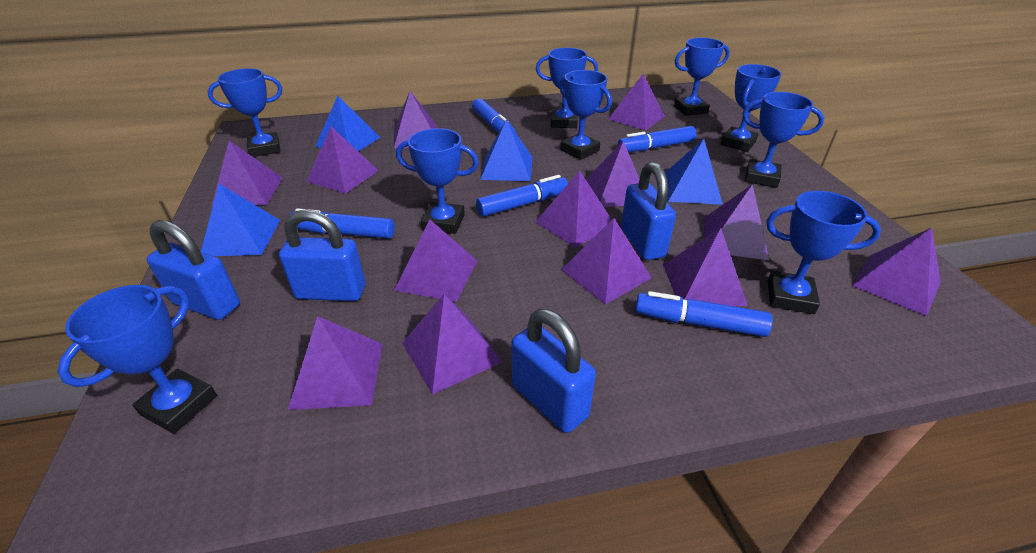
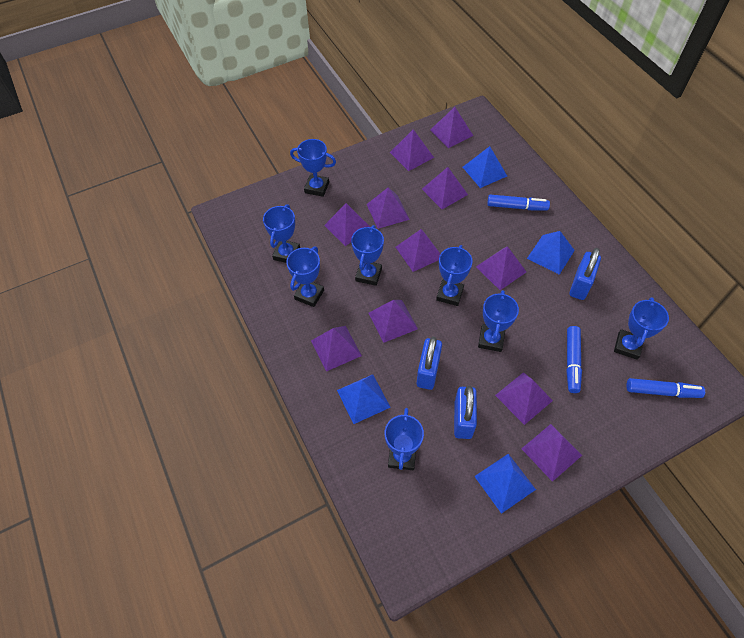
blue marker: [290,208,395,239] [472,98,515,133] [476,175,568,217] [618,126,696,152] [635,291,773,337] = 5 -> [487,195,550,210] [566,326,582,393] [626,378,705,398] = 3
blue padlock: [147,220,240,320] [279,209,365,301] [511,309,596,433] [621,162,676,260] = 4 -> [417,337,442,390] [454,386,477,439] [570,248,601,300] = 3
blue trophy: [57,285,217,434] [207,68,282,157] [396,128,479,234] [536,48,598,128] [559,70,612,160] [674,38,730,116] [720,64,781,152] [742,92,824,188] [766,191,881,314] = 9 -> [263,204,300,263] [286,247,324,307] [290,139,336,197] [351,225,384,286] [385,408,424,470] [436,245,473,306] [478,290,519,352] [614,297,669,360] = 8
purple pyramid: [212,141,283,206] [288,316,382,410] [306,127,379,194] [394,91,438,149] [394,220,477,302] [402,294,502,395] [536,171,612,248] [561,218,652,305] [586,141,639,207] [608,74,664,131] [663,228,748,306] [703,184,769,260] [852,227,941,316] = 13 -> [311,326,362,372] [324,203,370,246] [367,187,410,229] [369,300,418,343] [390,129,434,171] [396,229,440,272] [422,167,468,209] [430,107,473,148] [476,246,526,290] [495,372,553,425] [521,424,582,482] = 11

